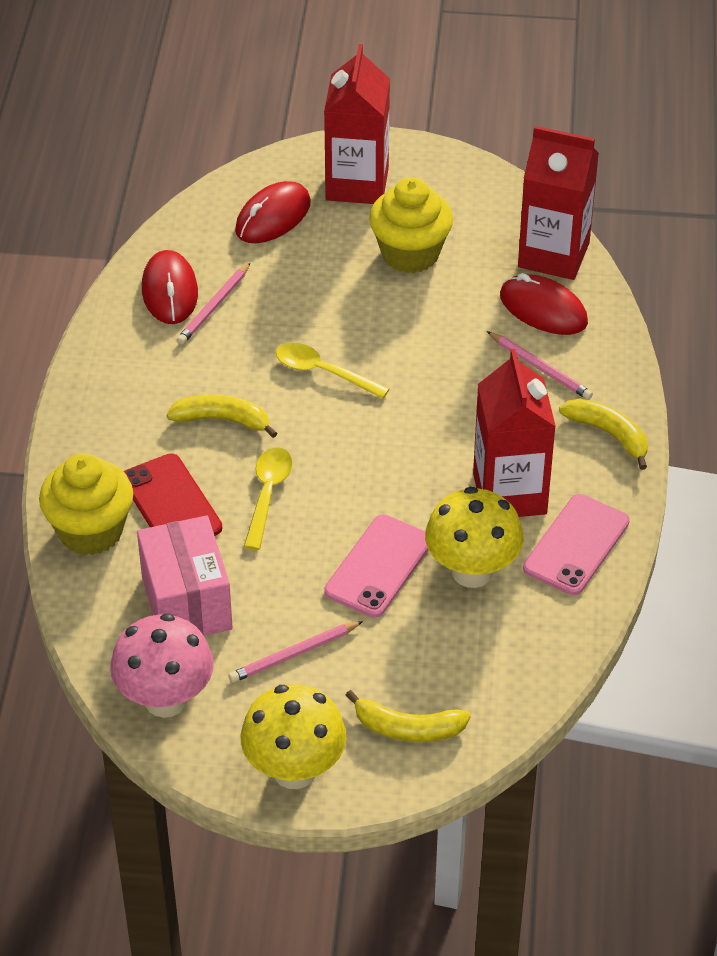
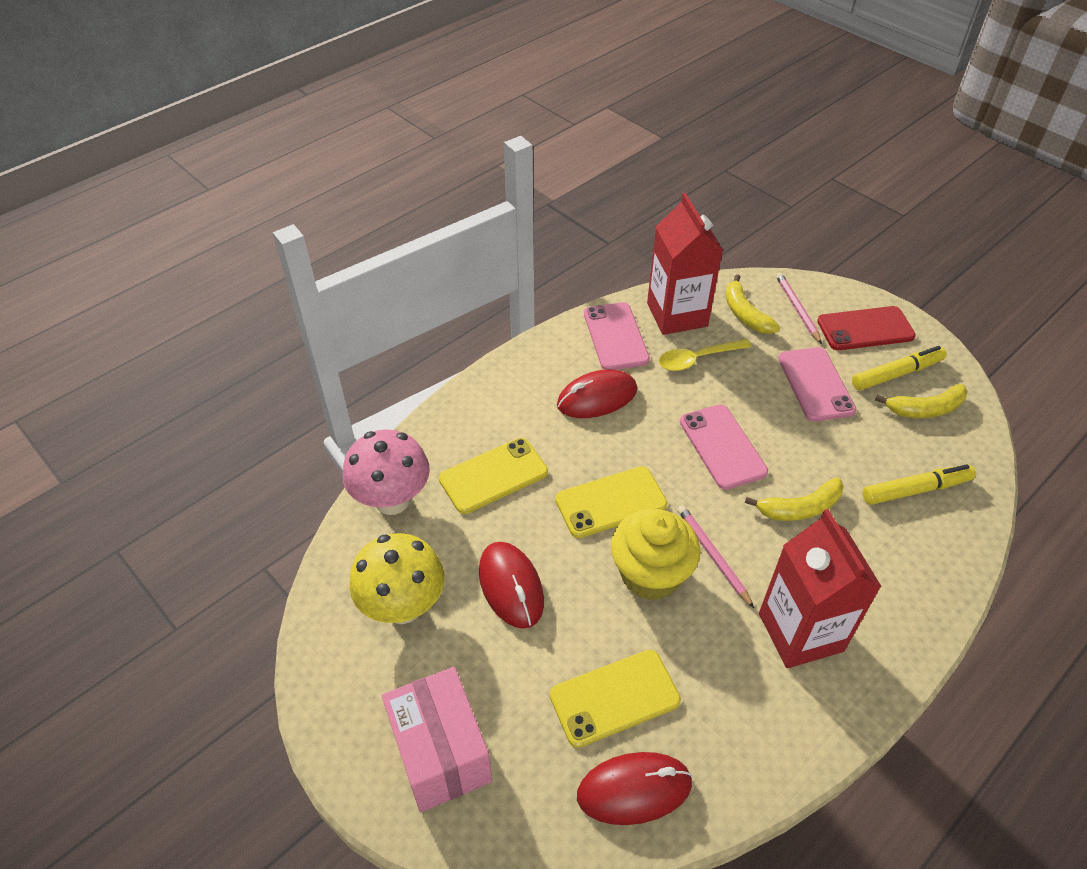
pink pencil: [177,263,250,345] [229,621,363,683] [487,331,593,400] = 3 -> [677,505,754,608] [776,272,822,344] = 2
pink phone: [324,514,428,618] [523,494,630,595] = 2 -> [584,302,650,370] [680,404,768,490] [778,347,857,422] = 3
red carton: [324,44,390,204] [473,349,556,517] [518,126,599,280] = 3 -> [647,193,723,335] [759,509,882,668] = 2
yellow cupcake: [39,453,133,555] [369,177,453,273] = 2 -> [611,509,701,600] = 1
yellow marker: none = 0 -> [852,346,947,390] [863,464,976,505] = 2
yellow mushroom: [241,684,346,789] [425,487,524,588] = 2 -> [349,533,444,624] = 1
yellow phone: none = 0 -> [439,438,548,514] [550,650,681,748] [555,466,668,538] = 3
yellow spoon: [244,448,293,550] [276,342,389,399] = 2 -> [659,339,752,371] = 1

